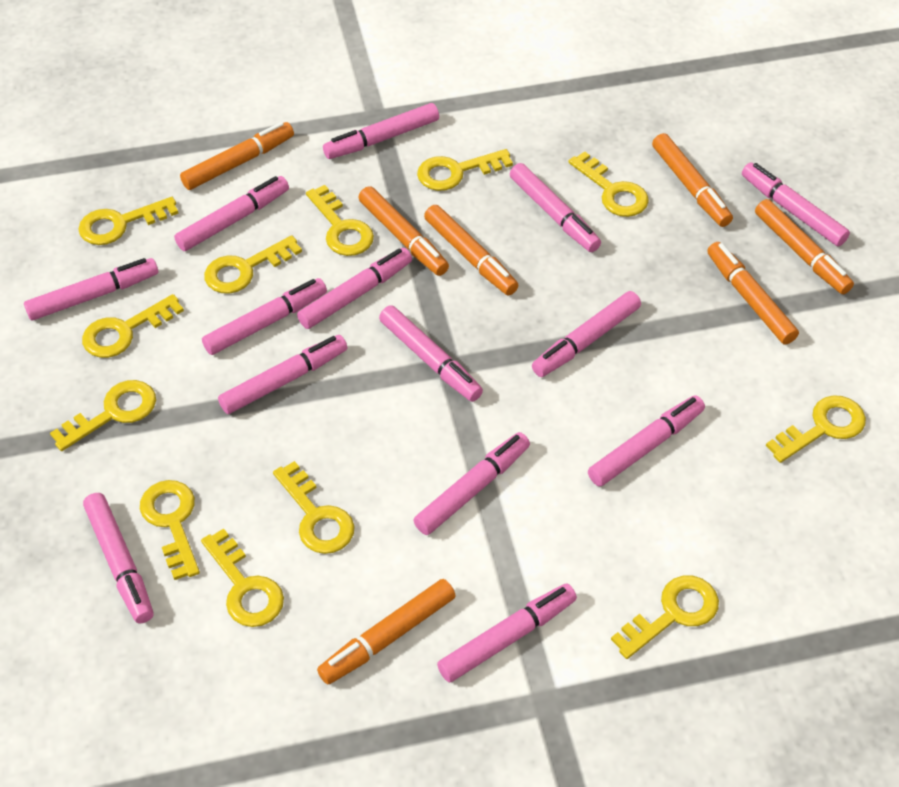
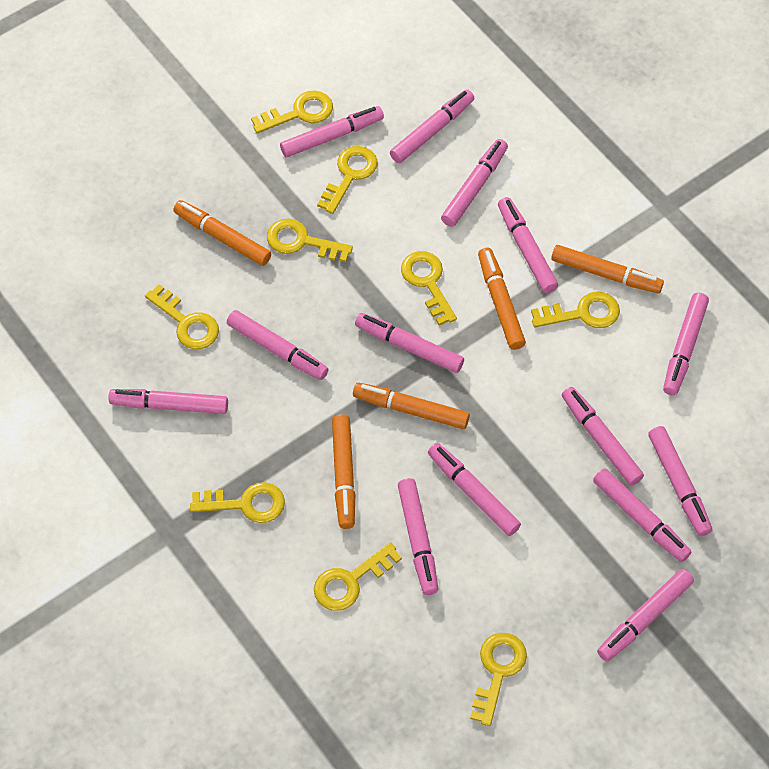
orange marker: [180,122,294,190] [317,579,456,684] [359,186,449,276] [424,205,519,295] [652,133,733,227] [707,242,799,345] [755,199,854,294] = 7 -> [173,200,271,266] [332,414,355,529] [353,383,470,429] [478,247,526,350] [551,245,664,293] = 5
yellow key: [50,380,156,451] [78,197,179,245] [82,294,184,358] [140,480,200,580] [201,528,284,627] [204,235,302,294] [273,461,355,554] [306,185,374,256] [417,149,513,191] [568,152,649,217] [611,575,719,659] [766,395,866,463] = 12 -> [145,284,219,349] [190,482,285,523] [251,90,333,133] [267,218,353,262] [314,542,402,611] [317,146,378,214] [401,251,457,325] [470,633,527,726] [531,291,620,328] = 9

